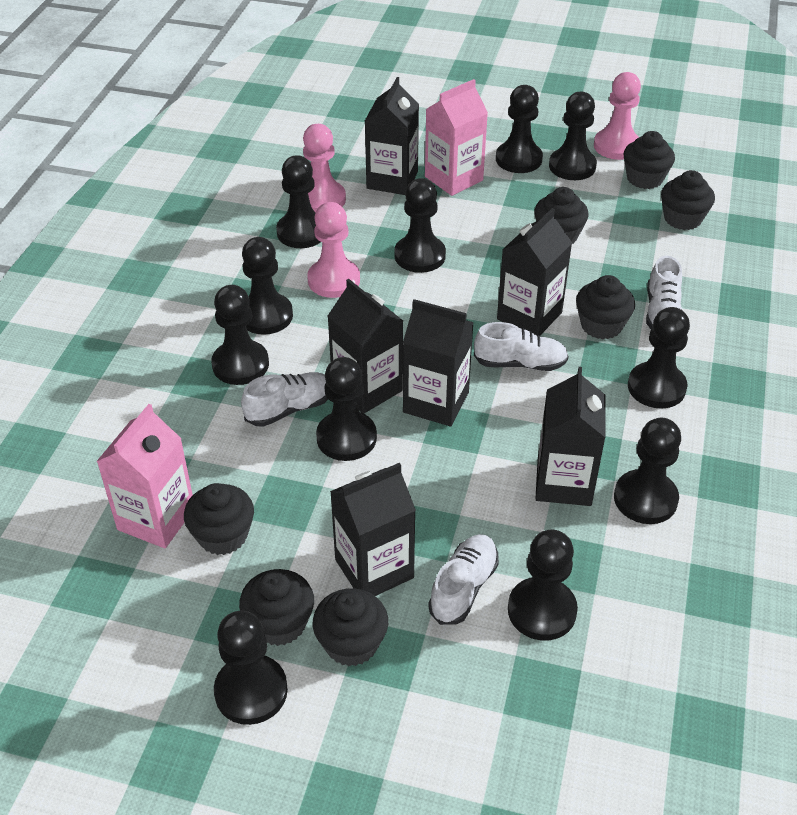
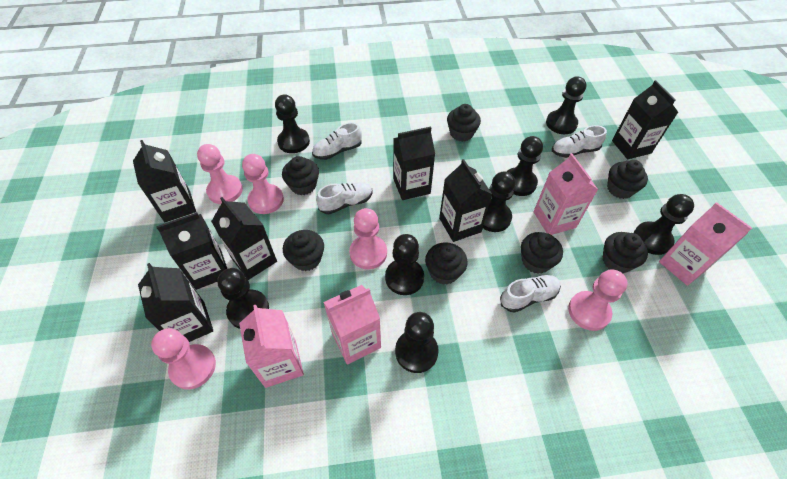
black carton: [328,279,403,414] [330,463,416,596] [365,77,419,195] [403,299,474,427] [497,208,572,336] [535,367,605,506] = 6 -> [133,140,196,222] [138,263,213,342] [156,212,227,290] [211,197,277,280] [393,127,435,200] [439,159,492,242] [612,80,678,159] = 7
black pawn: [211,285,269,385] [214,611,288,725] [242,237,293,335] [276,155,321,248] [316,357,377,461] [394,178,446,273] [496,85,543,173] [508,530,578,640] [549,91,597,180] [614,418,681,524] [628,307,690,409] = 11 -> [217,268,269,329] [275,94,310,153] [385,234,424,295] [395,312,439,373] [483,171,515,232] [506,136,543,196] [546,76,587,134] [634,194,694,255] = 8
pink carton: [96,404,193,548] [425,79,488,196] = 2 -> [239,305,304,388] [324,285,381,364] [533,153,598,235] [659,202,752,286] = 4
pink pawn: [303,124,346,213] [307,202,360,298] [594,72,641,160] = 3 -> [151,328,216,389] [197,144,243,204] [242,154,284,214] [349,208,387,269] [568,269,628,331] = 5

